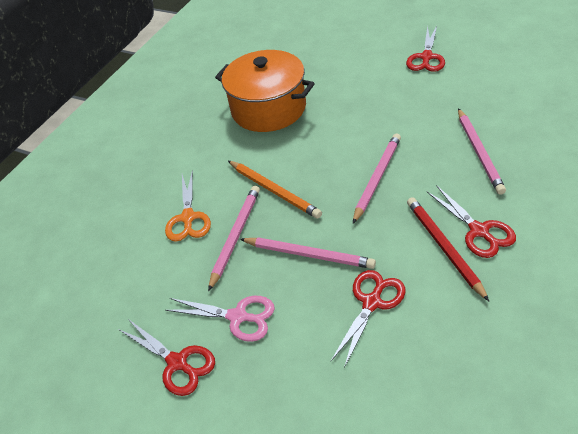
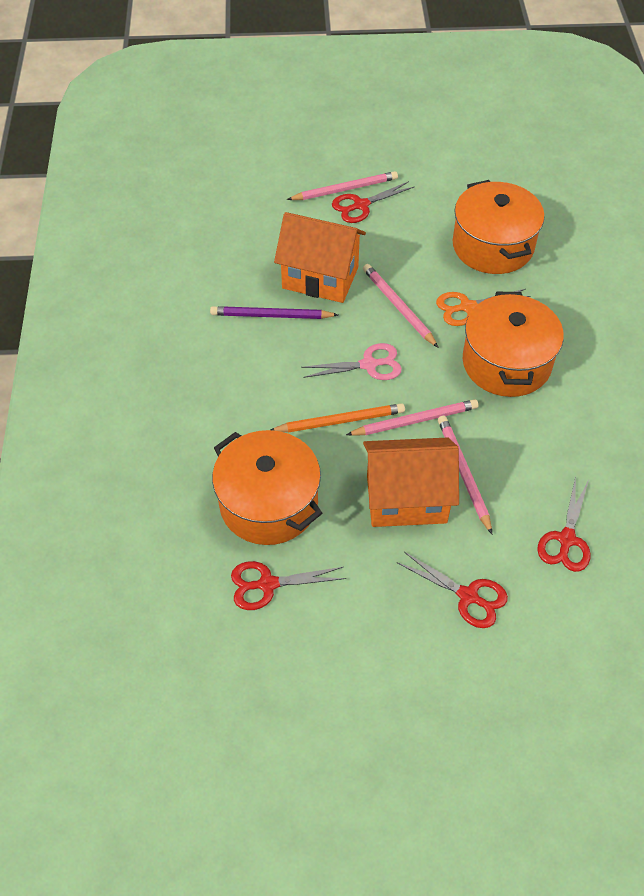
orange house: none = 0 -> [274,212,366,303] [363,437,459,527] = 2
orange pot: [215,50,315,132] = 1 -> [212,430,322,545] [453,180,545,274] [463,291,564,397] = 3
purple pencil: none = 0 -> [210,306,338,319] = 1
red pencil: [407,197,489,301] = 1 -> none = 0

